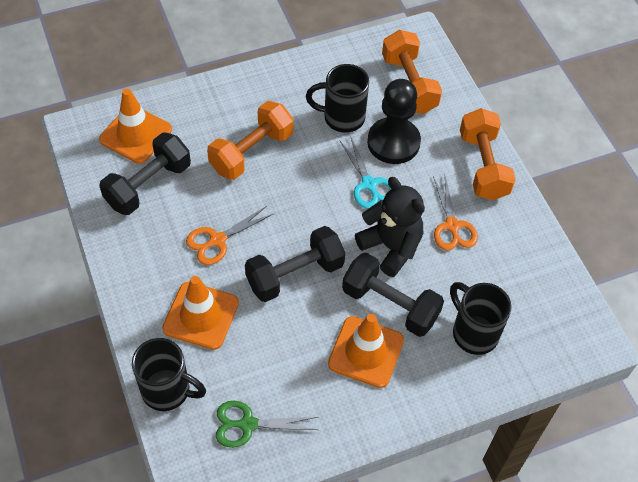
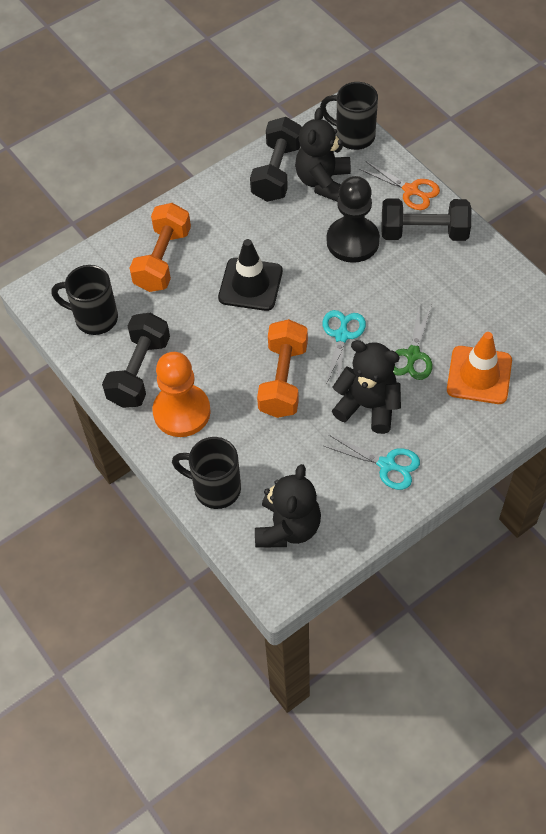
black teddy bear: [355,177,425,277] = 1 -> [255,464,321,548] [295,108,351,202] [332,340,401,434] = 3
black traffic cone: none = 0 -> [218,239,283,311] = 1
orange dumbbell: [207,101,293,180] [382,30,442,114] [460,108,516,200] = 3 -> [129,203,191,292] [257,319,308,418] = 2
orange pawn: none = 0 -> [152,352,211,437] = 1
orange scissors: [186,206,273,265] [433,176,478,251] = 2 -> [359,161,440,210] = 1
orange traffic cone: [99,89,172,164] [162,276,239,350] [328,314,404,388] = 3 -> [447,332,512,404] = 1
turquoise scissors: [340,136,391,209] = 1 -> [323,310,366,385] [324,435,420,490] = 2

